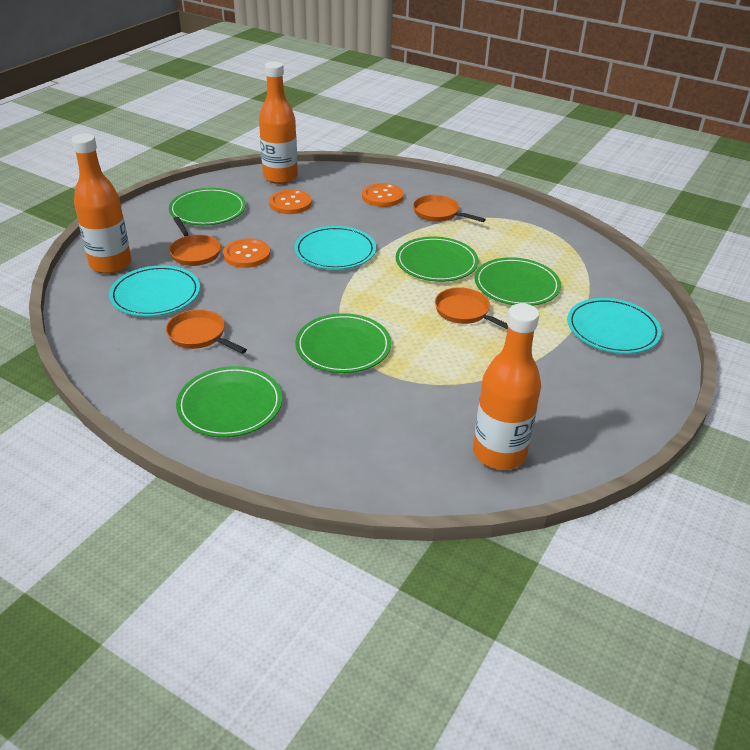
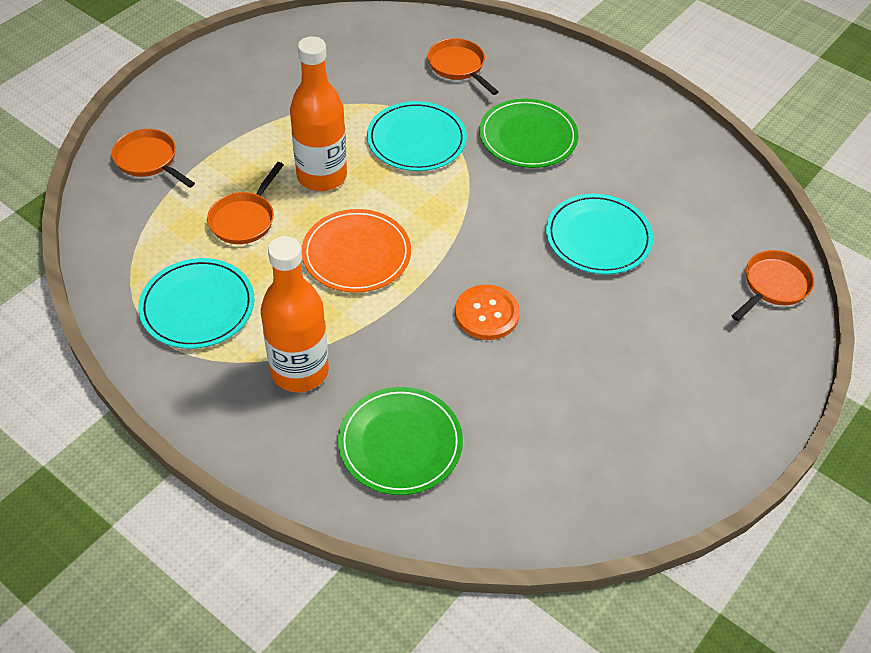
green plate: [169,188,246,225] [176,366,282,437] [295,313,391,373] [396,237,479,282] [475,257,561,306] = 5 -> [338,387,463,495] [479,99,578,168] = 2
orange bottle: [71,133,131,274] [259,62,298,184] [473,303,541,470] = 3 -> [261,236,329,393] [290,36,347,191] = 2
orange button: [223,238,270,268] [269,190,312,214] [362,183,404,207] = 3 -> [455,285,520,340] = 1
orange plate: none = 0 -> [302,209,411,293] = 1

